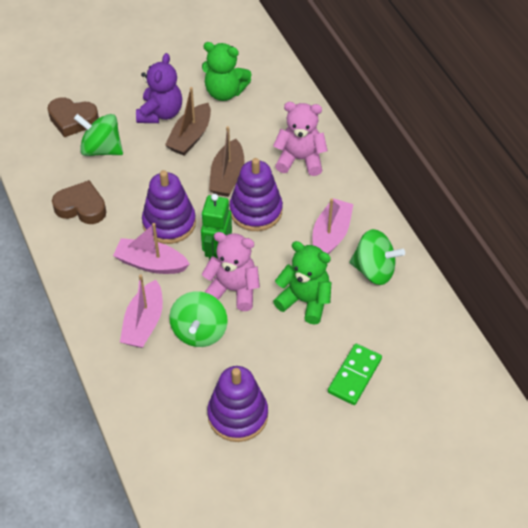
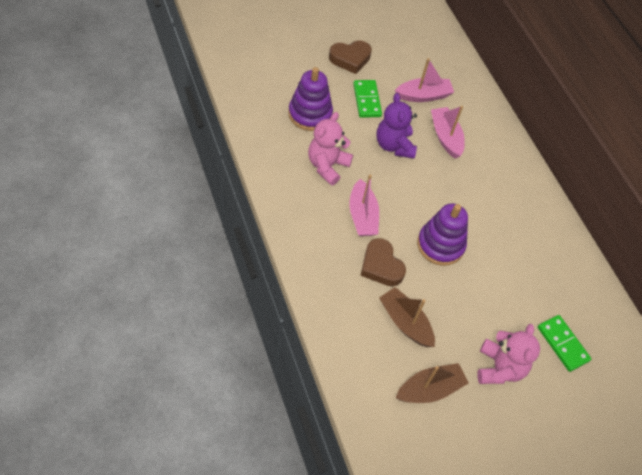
green domino: [328,344,382,405] = 1 -> [353,80,382,118] [538,315,591,372] = 2
green robot: [201,194,232,260] = 1 -> none = 0
green spinning top: [74,114,123,156] [169,291,228,347] [349,229,405,285] = 3 -> none = 0
green teddy bear: [202,42,251,101] [273,241,331,325] = 2 -> none = 0
purple stacking toy: [142,170,196,244] [207,366,268,442] [229,158,283,231] = 3 -> [288,67,333,131] [417,203,468,266] = 2

